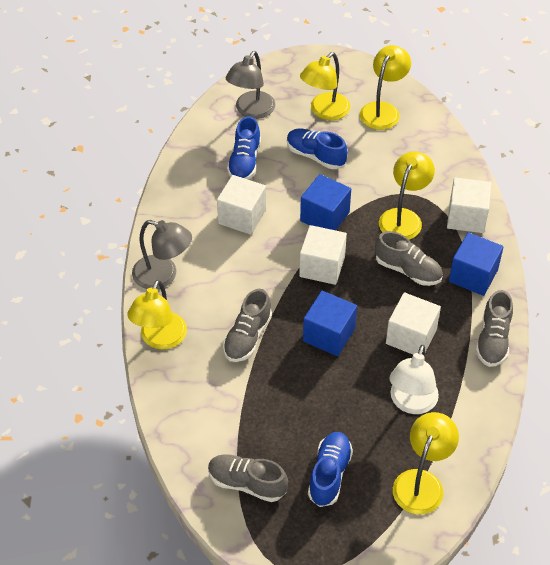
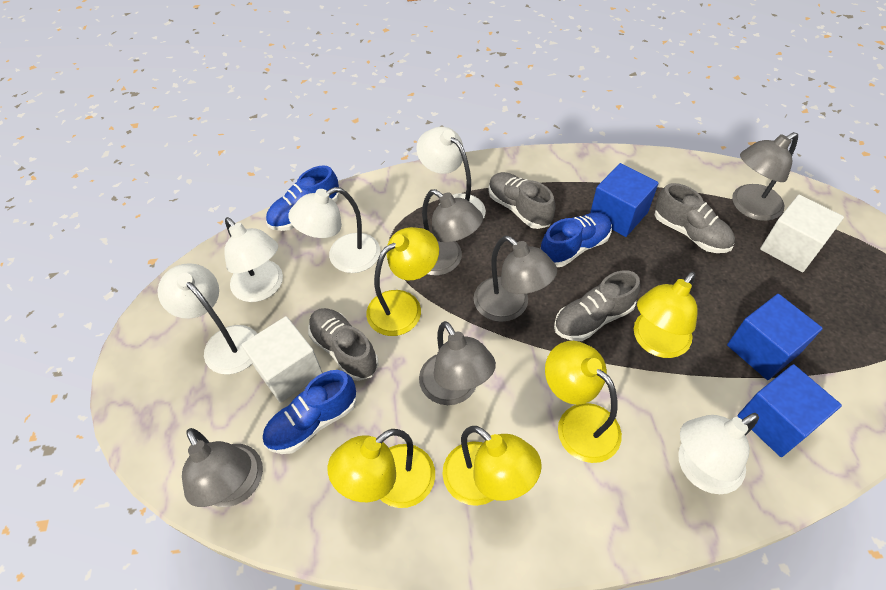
grey lamp: [132,220,192,289] [226,51,275,119] = 2 -> [182,428,263,507] [419,321,496,405] [422,189,483,276] [474,235,557,322] [732,132,798,221] = 5
white cube: [217,175,266,235] [299,225,347,285] [386,292,441,354] [447,178,491,233] = 4 -> [241,316,323,403] [760,195,844,272] = 2
white lamp: [389,345,439,414] = 1 -> [158,263,257,374] [224,217,283,302] [288,187,380,273] [416,127,486,219] [678,413,759,494] = 5

